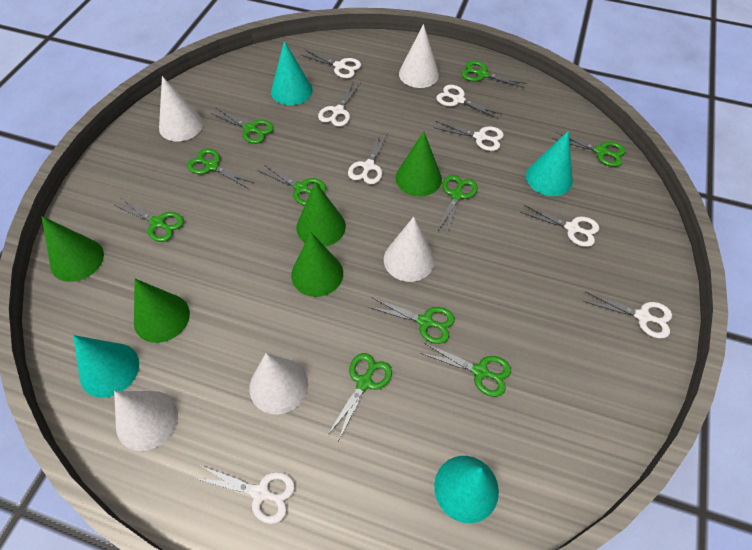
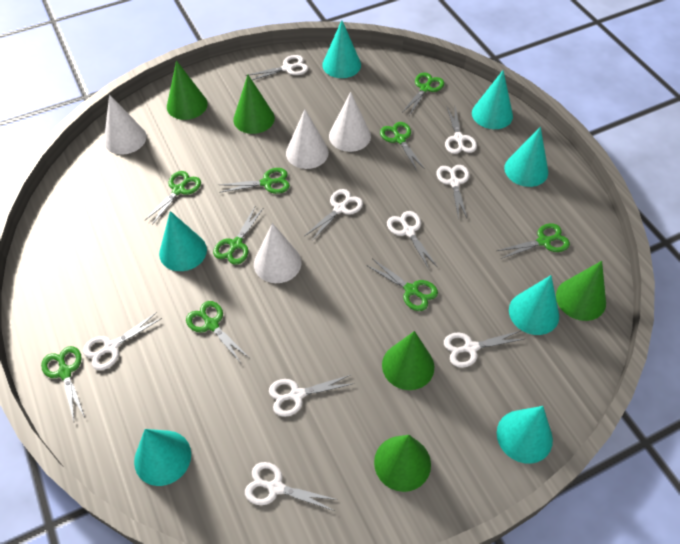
green scissors: [115,198,184,242] [187,148,254,188] [211,108,274,144] [257,164,326,205] [327,353,392,441] [369,298,455,344] [420,343,511,397] [437,175,478,233] [461,61,526,88] [553,132,626,167] = 10 -> [41,346,85,421] [144,171,201,225] [186,301,249,362] [213,207,263,265] [219,168,290,194] [366,259,438,311] [380,122,425,171] [403,73,444,116] [497,223,570,259] = 9
turquoise cone: [73,335,139,398] [271,41,313,105] [434,456,499,523] [526,131,573,196] = 4 -> [134,429,191,486] [159,211,207,271] [322,20,361,78] [472,70,513,129] [497,406,553,464] [504,127,548,187] [509,275,559,335] = 7
white cone: [114,391,178,451] [159,76,203,141] [249,353,308,415] [384,217,435,282] [399,24,439,88] = 5 -> [104,95,146,155] [254,223,302,283] [286,109,329,169] [329,92,371,152] = 4
white scissors: [194,465,295,524] [301,50,361,78] [318,82,360,127] [348,132,388,184] [433,121,504,151] [436,85,501,118] [520,204,599,247] [583,292,672,339] = 8 -> [83,312,162,370] [245,462,338,511] [246,55,308,80] [269,374,355,417] [305,189,363,242] [387,211,438,269] [436,165,469,220] [444,330,524,368] [445,107,477,154] = 9

